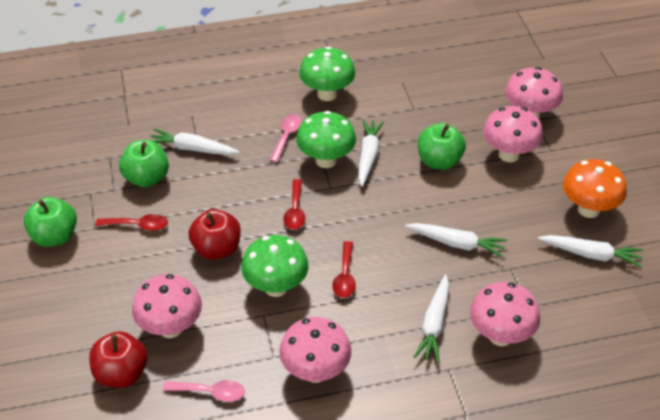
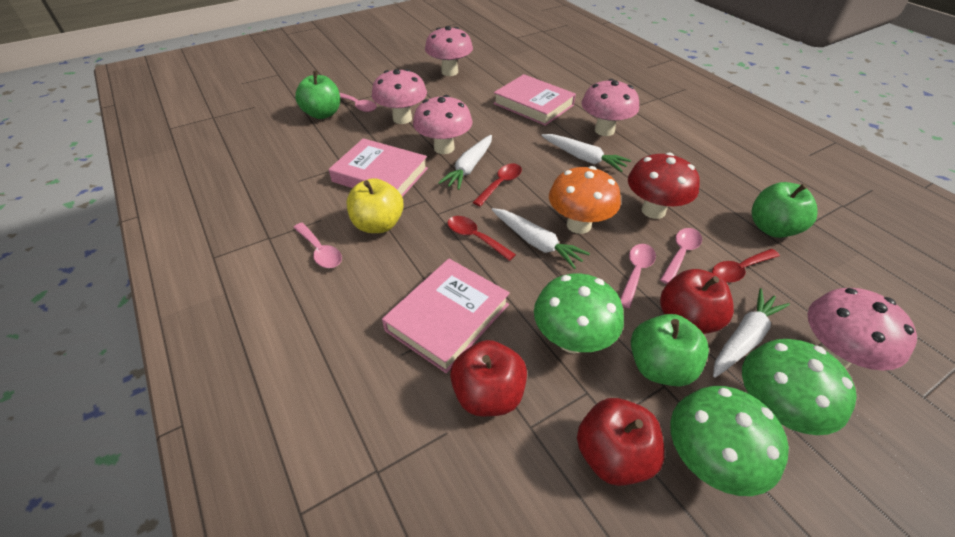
pink book: none = 0 -> [329,138,428,197] [382,259,510,373] [493,74,576,126] = 3
pink spoon: [162,380,245,402] [270,114,302,162] = 2 -> [293,223,342,268] [339,92,377,112] [620,244,656,308] [660,228,702,284] = 4
red apple: [89,331,148,388] [189,209,241,260] = 2 -> [450,340,527,416] [577,398,665,486] [660,269,734,334] = 3
red mushroom: none = 0 -> [628,153,700,219] = 1
white carrot: [150,128,240,155] [358,119,384,187] [405,223,507,257] [414,274,449,363] [538,235,643,267] = 5 -> [438,135,492,190] [492,208,590,269] [541,134,631,172] [713,288,790,378] = 4
yellow apple: none = 0 -> [347,178,404,233] = 1

